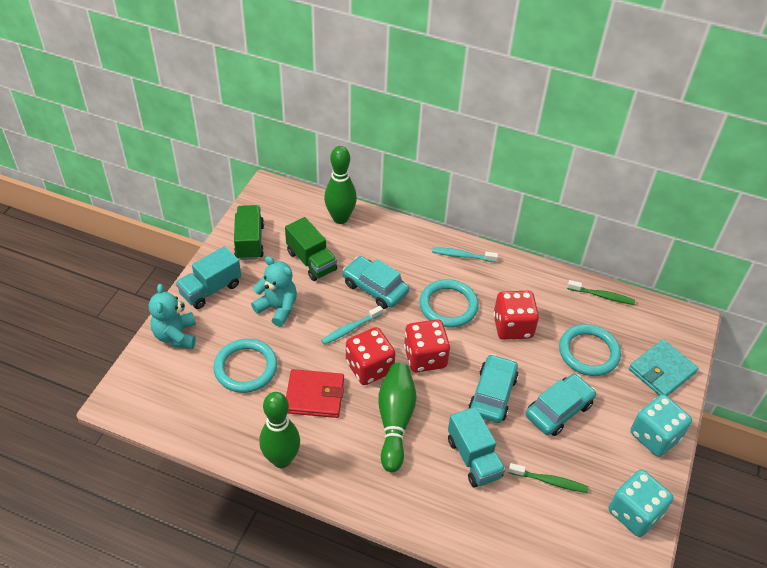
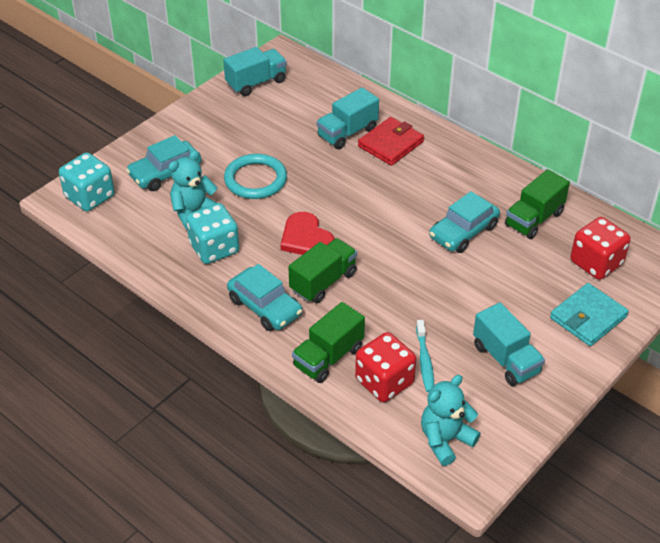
green bowling pin: [259,392,300,468] [324,146,357,224] [378,363,417,472] = 3 -> none = 0
green toothbrush: [508,463,588,493] [567,280,635,305] = 2 -> none = 0
green truck: [234,205,264,260] [285,217,337,281] = 2 -> [288,238,357,303] [292,302,365,383] [505,169,570,239] = 3
red dice: [346,327,396,385] [404,319,450,373] [493,291,539,340] = 3 -> [355,332,416,402] [570,217,631,280] = 2
red heart: none = 0 -> [281,212,335,255] = 1
turquoise ring: [213,339,278,393] [419,279,479,328] [559,324,621,376] = 3 -> [224,154,287,199] = 1
turquoise toothbrush: [321,306,383,345] [432,247,498,262] = 2 -> [416,320,434,393] = 1
turquoise truck: [176,246,241,309] [448,407,505,487] = 2 -> [223,47,287,96] [316,87,379,149] [473,302,545,386] = 3

